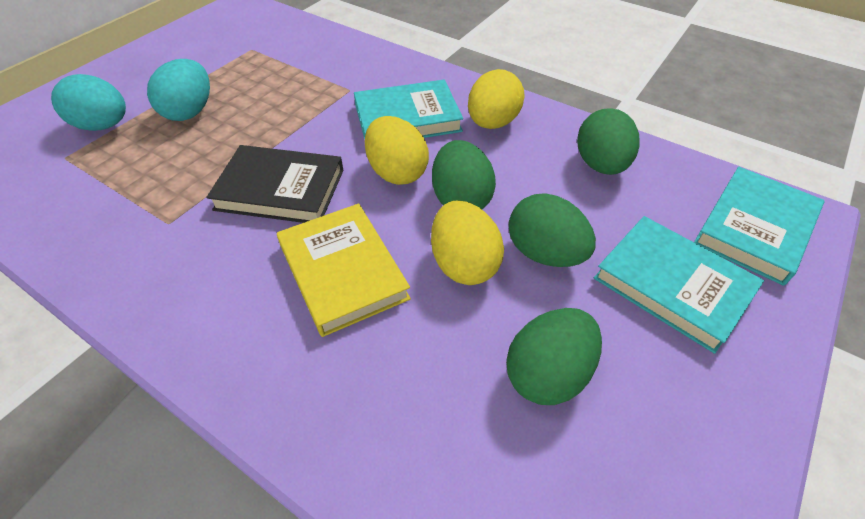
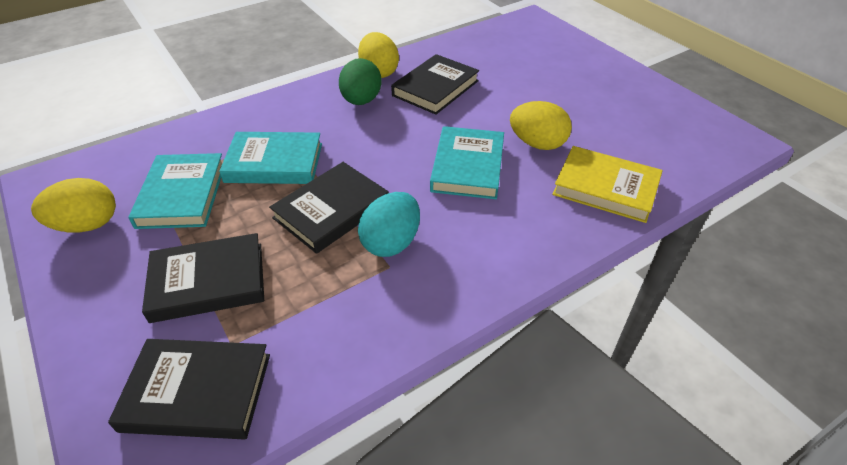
black book: [206,145,343,223] = 1 -> [108,339,270,439] [142,233,264,323] [269,162,389,254] [391,54,479,115] = 4
green egg: [432,140,496,209] [506,308,602,405] [508,193,596,267] [577,108,640,175] = 4 -> [339,58,382,105] = 1
turquoise egg: [51,74,126,131] [147,59,210,121] = 2 -> [358,192,420,257] = 1

